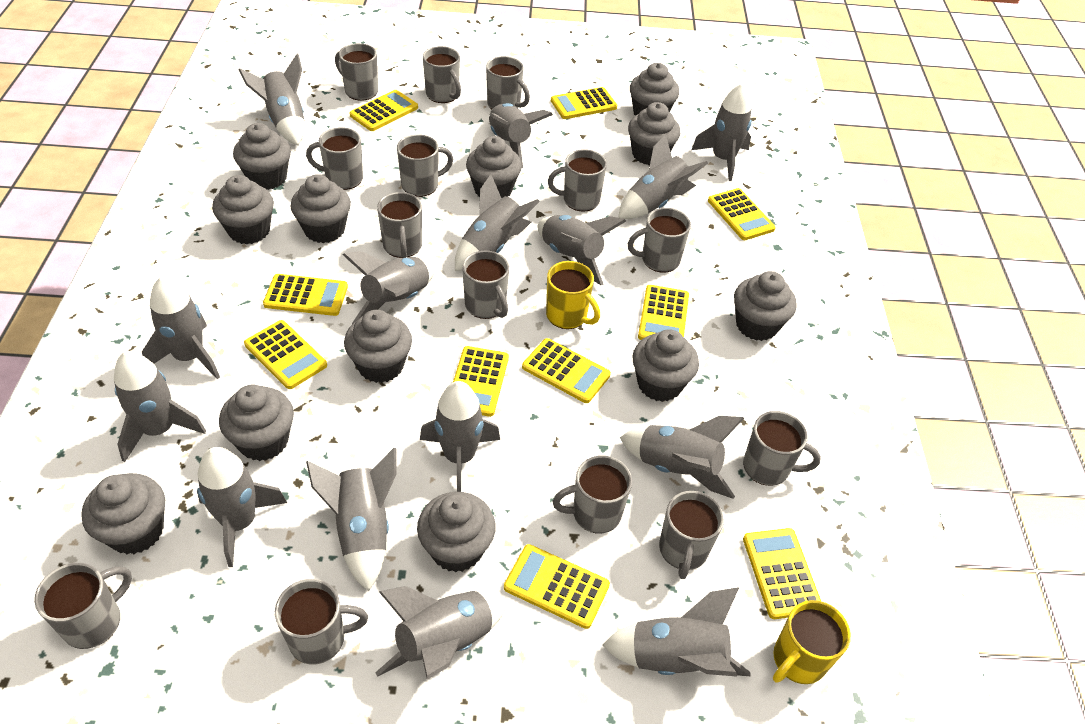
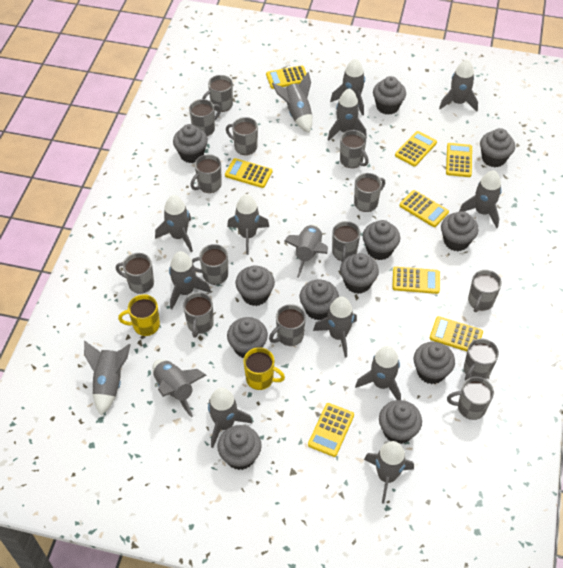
yellow calculator: [244,320,327,389] [263,274,348,316] [349,90,418,131] [453,346,509,417] [504,544,610,629] [522,338,611,403] [551,87,617,119] [638,285,689,340] [708,188,776,240] [743,528,821,619] = 10 -> [225,158,272,188] [266,65,307,89] [308,403,354,457] [392,267,440,294] [395,131,437,166] [400,190,449,227] [430,316,483,351] [446,143,472,177] = 8

